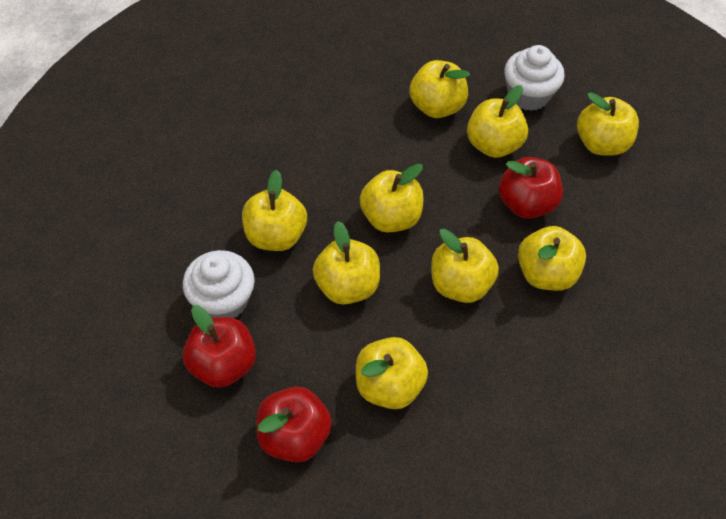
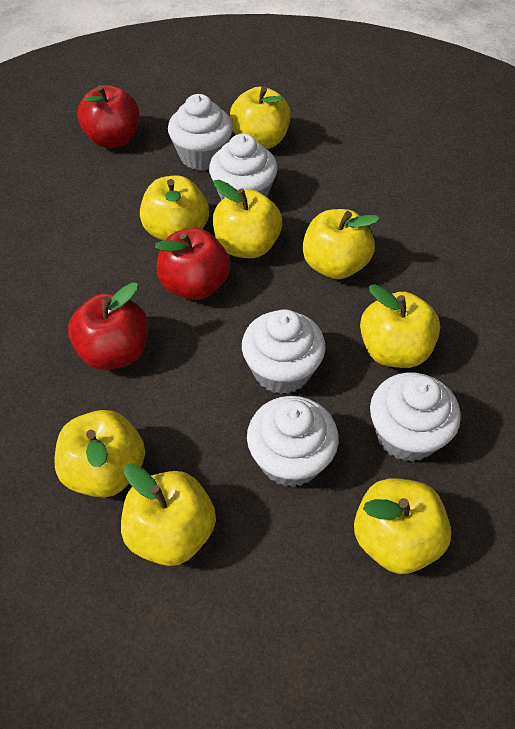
white cupcake: [183,250,255,318] [504,45,565,111] = 2 -> [168,94,233,171] [209,134,278,201] [242,309,326,394] [247,396,339,487] [370,373,461,462] = 5
yellow apple: [242,169,307,251] [313,221,380,305] [356,337,428,409] [360,164,424,232] [410,60,470,118] [431,229,499,303] [467,85,528,158] [518,226,586,291] [577,92,639,156] = 9 -> [54,410,145,498] [121,464,216,566] [140,175,209,241] [213,180,282,258] [229,86,291,149] [302,209,380,279] [354,478,451,574] [360,284,440,368] = 8

